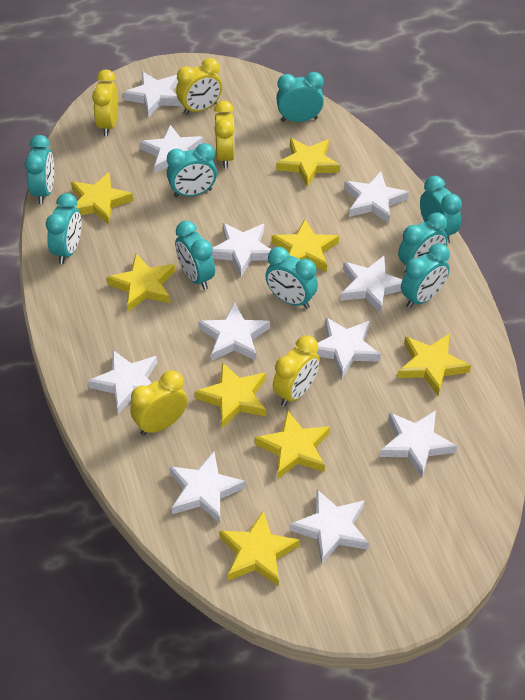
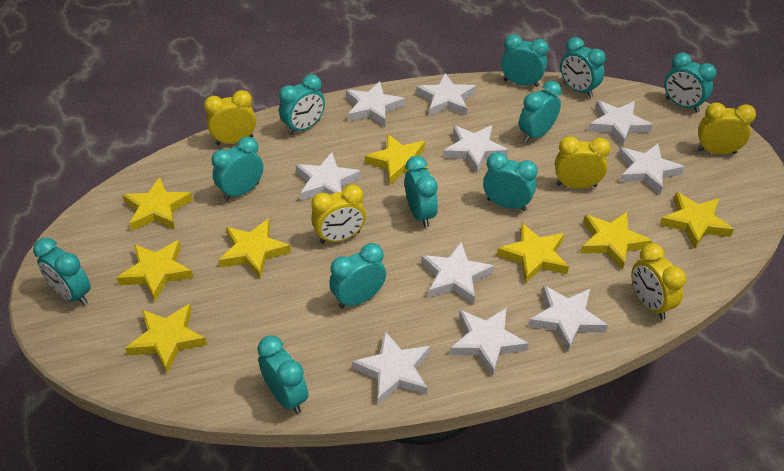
turquoise clock: [25,135,54,204] [46,193,82,264] [167,143,217,198] [175,220,215,290] [265,247,318,309] [276,72,324,122] [398,212,448,274] [401,244,450,308] [420,176,462,244] = 9 -> [33,238,91,305] [212,137,263,201] [258,336,308,414] [279,74,325,135] [329,243,386,309] [405,156,438,228] [483,152,538,211] [501,34,549,87] [519,81,562,143] [560,37,606,98] [664,52,717,113] = 11
white star: [88,350,157,414] [123,71,183,118] [140,125,203,173] [169,452,246,523] [198,302,270,361] [212,223,272,277] [290,489,369,565] [317,317,381,378] [341,256,403,313] [344,171,409,223] [380,410,457,478] = 11 -> [296,152,361,201] [346,81,405,126] [352,331,430,404] [416,73,476,116] [421,242,494,304] [443,125,508,173] [450,307,529,376] [528,286,608,352] [588,101,653,146] [619,143,685,194] = 10

